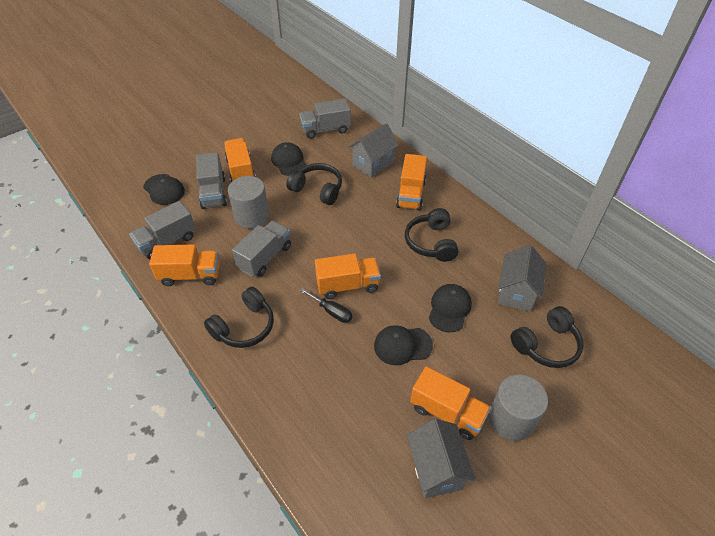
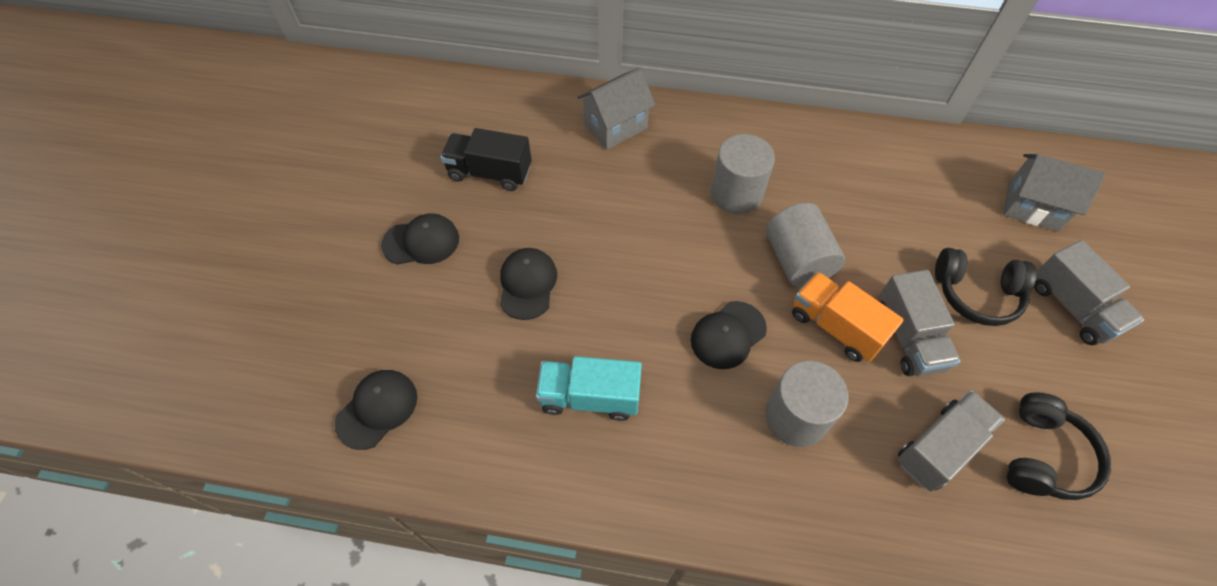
black headphones: [204,287,274,348] [286,163,342,205] [405,208,458,262] [511,306,584,368] = 4 -> [935,248,1037,326] [1006,392,1111,500] = 2
black screwdriver: [300,288,352,323] = 1 -> none = 0
black truck: none = 0 -> [440,128,532,191] = 1
grey cylinder: [228,176,269,229] [489,374,548,441] = 2 -> [711,134,775,214] [765,361,848,447] [766,203,845,287] = 3
grey house: [348,123,399,178] [407,418,476,498] [498,245,546,312] = 3 -> [577,68,655,149] [1003,154,1106,232] = 2
grey truck: [129,201,196,259] [196,152,227,209] [232,220,291,277] [300,99,351,139] = 4 -> [880,270,961,376] [898,390,1005,492] [1034,240,1144,345] = 3
orange truck: [149,244,220,286] [224,138,256,182] [315,253,381,299] [396,154,427,211] [410,366,491,440] = 5 -> [792,272,904,362] = 1
turquoise truck: none = 0 -> [536,356,642,421] = 1

